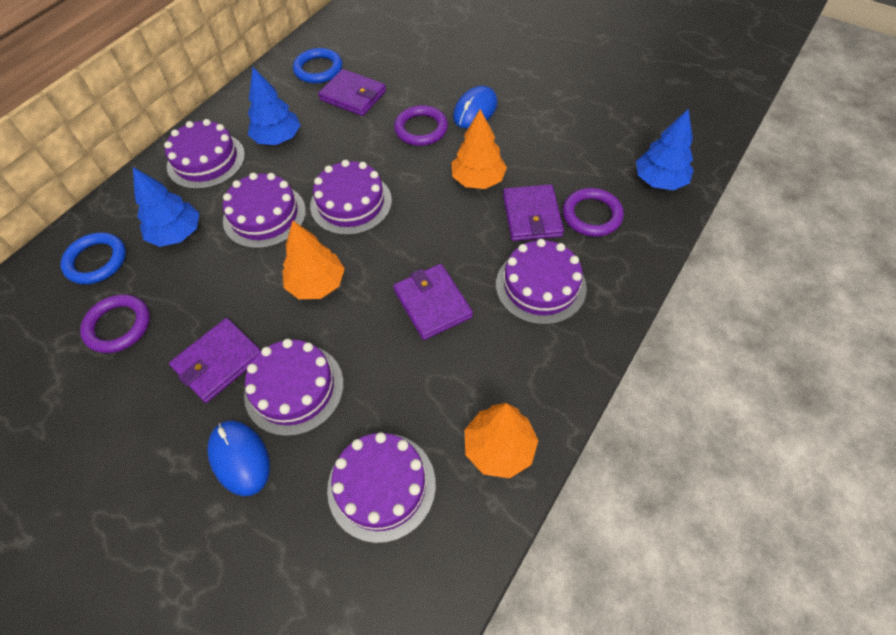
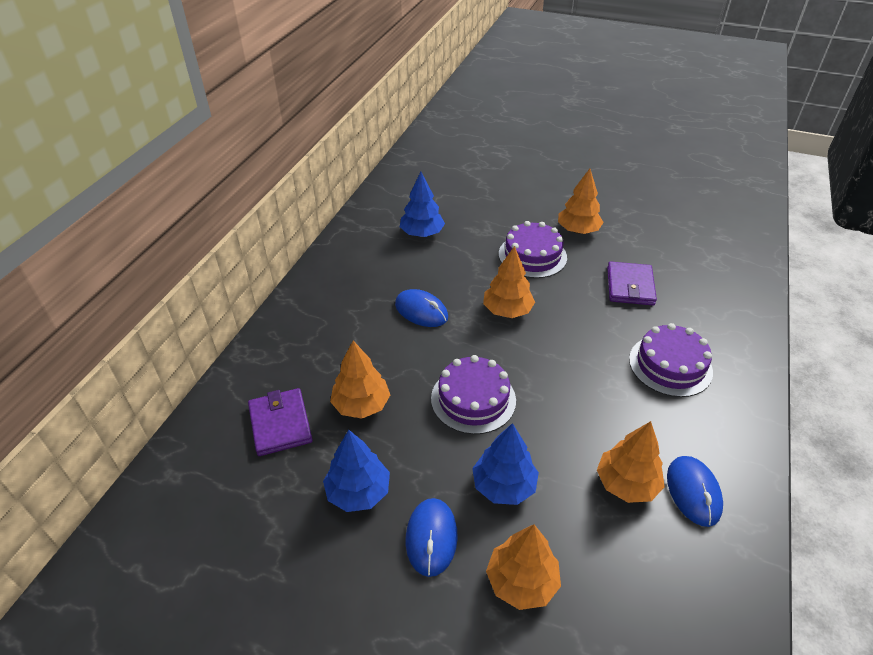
blue mouse: [207,421,270,496] [453,86,498,128] = 2 -> [395,289,448,327] [406,498,458,577] [667,456,723,527] = 3
blue ring: [60,232,126,284] [293,48,342,84] = 2 -> none = 0
orange tree: [283,221,345,299] [452,109,507,189] [465,403,538,478] = 3 -> [330,341,390,419] [483,246,535,318] [486,524,561,610] [558,169,604,234] [597,421,665,503] = 5
purple cake: [164,119,245,189] [223,173,306,249] [244,339,344,436] [310,160,392,235] [327,432,436,543] [496,239,587,325] = 6 -> [431,355,516,434] [499,221,567,278] [629,323,713,397] = 3
purple ring: [80,294,150,353] [394,105,448,146] [563,188,624,237] = 3 -> none = 0
purple wallet: [169,318,261,403] [318,69,386,116] [393,264,473,340] [503,184,564,241] = 4 -> [248,388,312,456] [607,261,657,306] = 2

